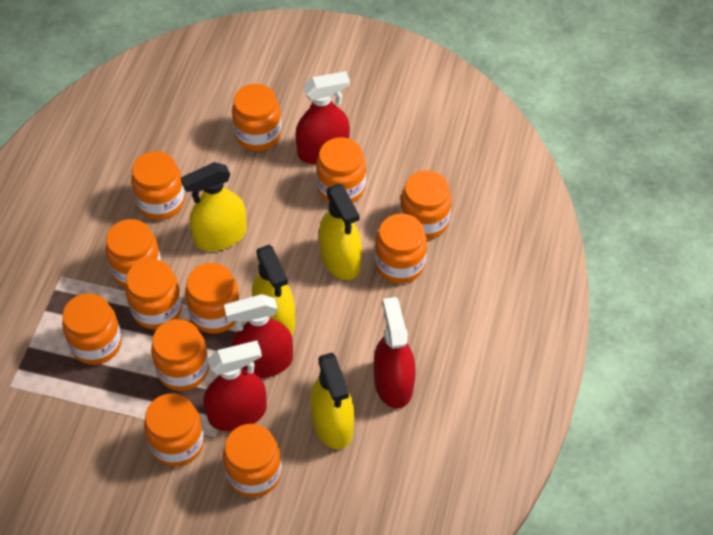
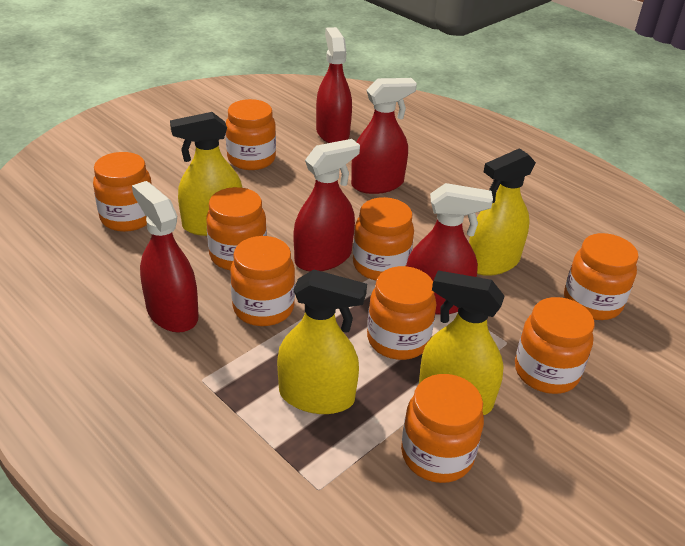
orange jar: [62,293,122,365] [105,219,161,287] [125,259,182,329] [131,151,185,220] [144,393,204,467] [151,319,209,391] [185,263,240,334] [223,424,282,497] [232,84,281,151] [316,137,366,203] [375,214,427,283] [400,170,451,239] = 12 -> [93,152,152,232] [206,187,267,271] [226,99,276,170] [231,236,295,326] [353,197,414,280] [367,266,436,360] [401,374,484,483] [515,297,594,394] [564,233,639,320] = 9
red spray bottle: [203,341,267,431] [224,294,293,378] [295,71,350,164] [374,297,416,408] = 4 -> [132,181,199,332] [294,139,360,271] [316,27,352,143] [351,78,417,194] [406,183,493,315] = 5

